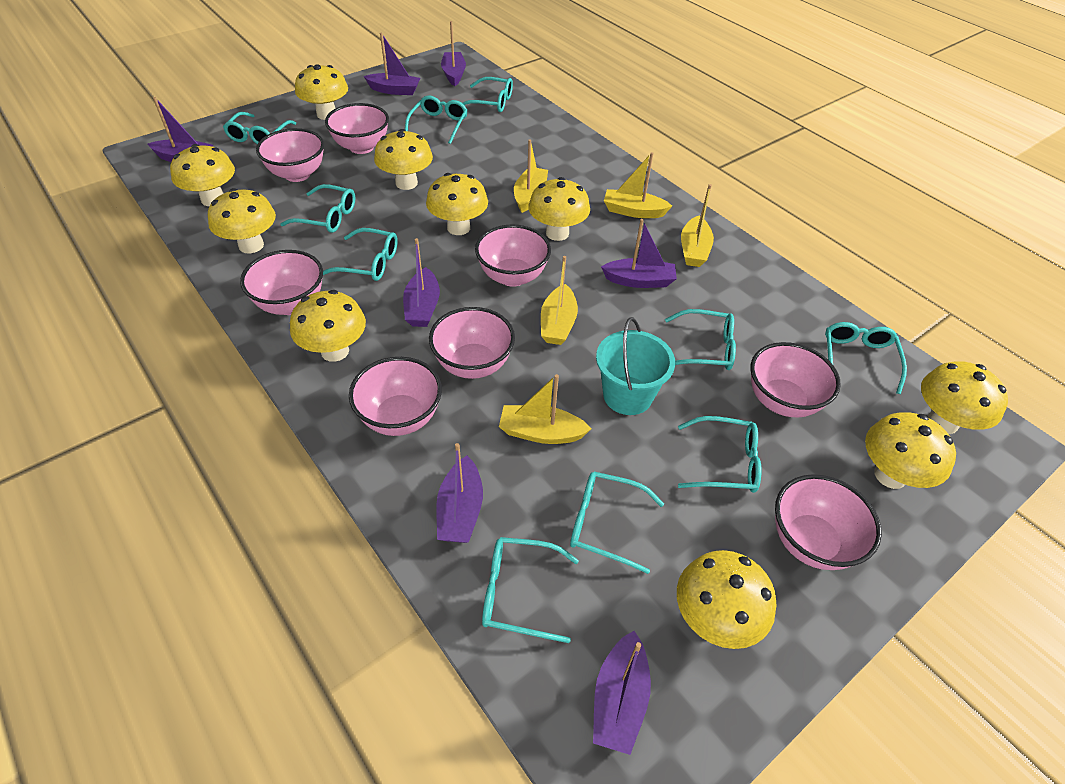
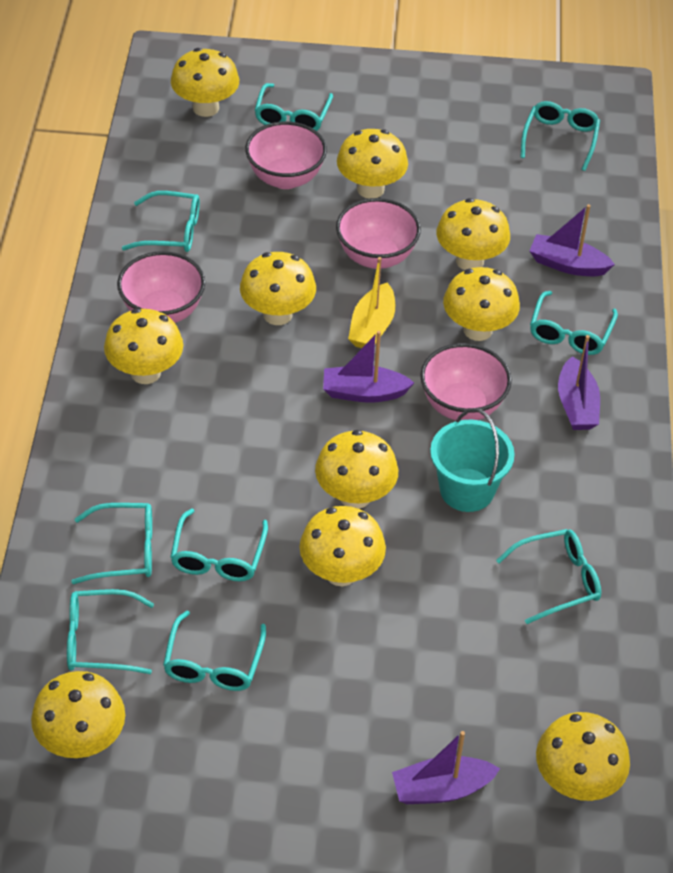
pink bowl: [240,250,323,315] [256,128,324,182] [325,103,389,154] [349,357,442,436] [429,307,515,379] [475,225,551,287] [750,342,841,417] [775,474,882,570] = 8 -> [117,251,205,323] [245,121,327,189] [336,198,421,269] [420,343,512,420] = 4
purple boat: [148,97,213,162] [364,32,420,95] [403,238,440,327] [436,443,483,543] [441,21,466,86] [593,631,651,755] [601,219,677,288] = 7 -> [323,331,414,403] [392,731,500,804] [530,204,615,276] [558,335,600,430] = 4
turquoise glasses: [223,112,297,144] [281,184,355,233] [323,228,398,281] [405,96,468,144] [463,77,513,112] [482,537,579,643] [570,472,664,574] [665,309,736,370] [678,416,762,493] [825,322,907,394] = 10 -> [67,589,154,674] [71,503,152,584] [122,191,200,252] [163,610,266,691] [170,508,268,581] [255,83,333,131] [496,529,601,624] [520,101,600,171] [530,291,618,355] = 9
yellow boat: [499,374,591,444] [514,139,548,213] [541,256,578,345] [604,152,672,218] [681,184,714,267] = 5 -> [348,257,395,348] = 1

